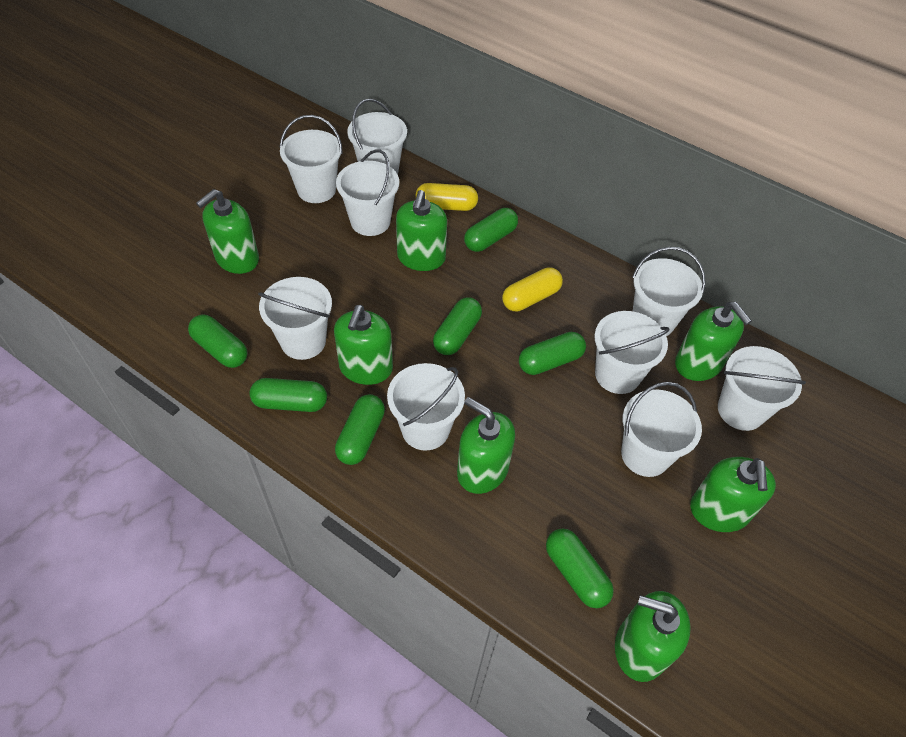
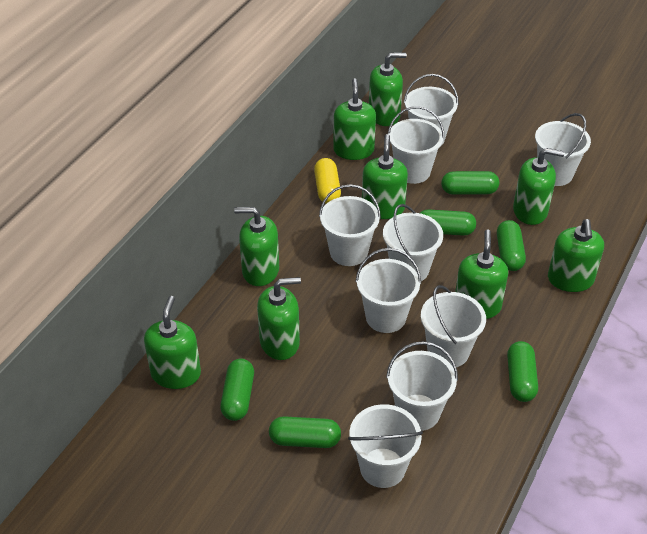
green capsule: [188,314,247,368] [249,378,327,412] [335,394,385,465] [433,297,482,355] [464,208,518,252] [519,332,586,375] [546,528,614,608] = 7 -> [220,359,254,421] [269,416,341,448] [420,209,476,236] [441,171,499,195] [497,220,526,271] [507,341,538,402] = 6
green soap dispenser: [196,189,259,274] [334,305,393,385] [396,190,447,271] [457,397,515,494] [615,591,691,682] [675,302,752,381] [690,457,776,532] = 7 -> [144,296,201,389] [234,207,279,286] [257,277,301,360] [333,78,376,160] [362,134,408,219] [369,52,407,126] [455,229,508,319] [513,148,565,225] [548,219,604,292] = 9
yellow capsule: [416,183,478,211] [502,267,563,311] = 2 -> [314,158,341,204] = 1

